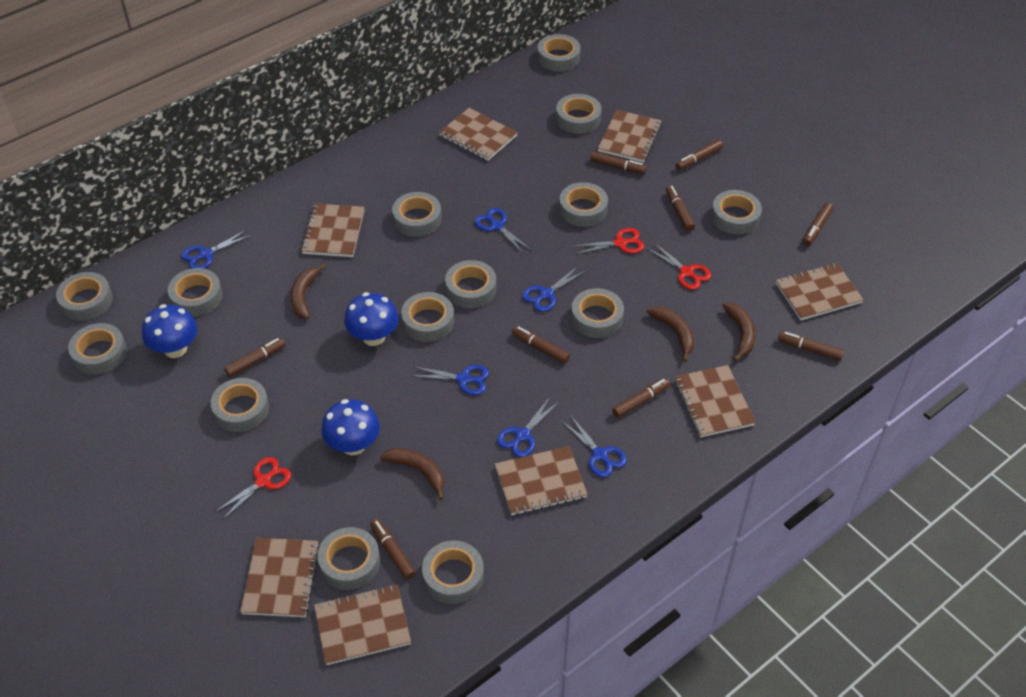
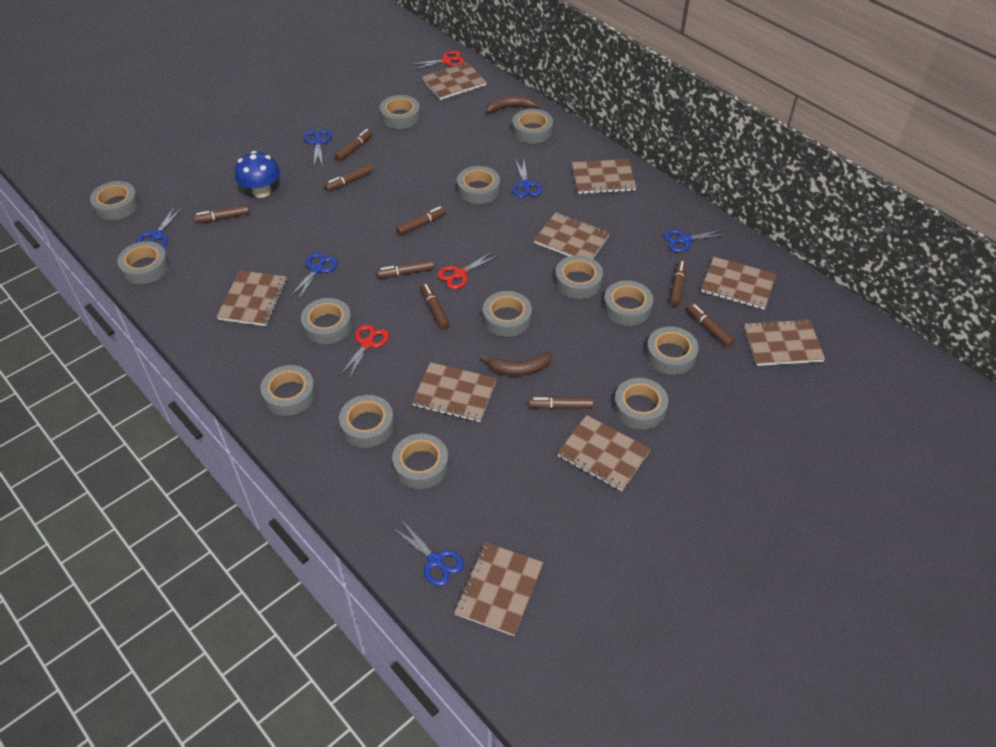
blue mushroom: [142,304,198,358] [321,399,380,455] [344,292,399,346] = 3 -> [235,151,280,198] = 1
brown banana: [291,264,326,319] [380,448,444,500] [647,306,695,362] [722,303,755,361] = 4 -> [480,352,552,376] [486,96,542,113] = 2
brown notebook: [240,538,319,617] [301,203,365,257] [314,584,411,665] [439,108,518,161] [495,446,588,515] [597,110,662,162] [675,365,756,437] [776,263,864,321] = 8 -> [217,270,287,326] [412,362,497,422] [422,62,487,100] [454,542,543,636] [534,212,610,259] [557,415,651,491] [572,159,637,194] [701,257,776,309] [744,319,825,366] = 9

